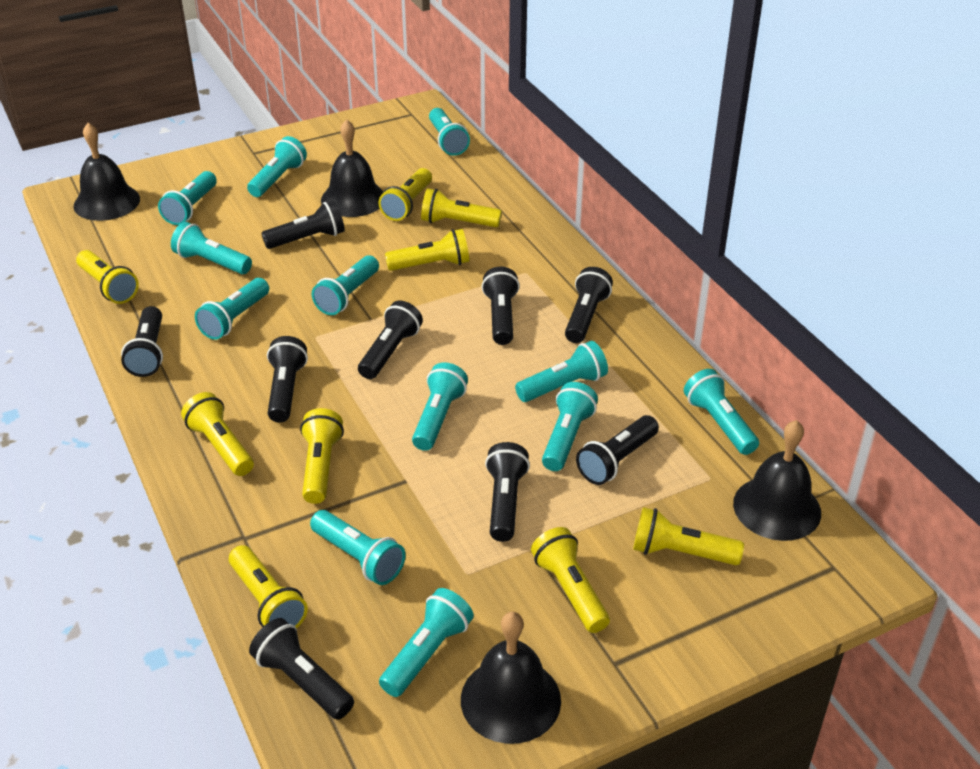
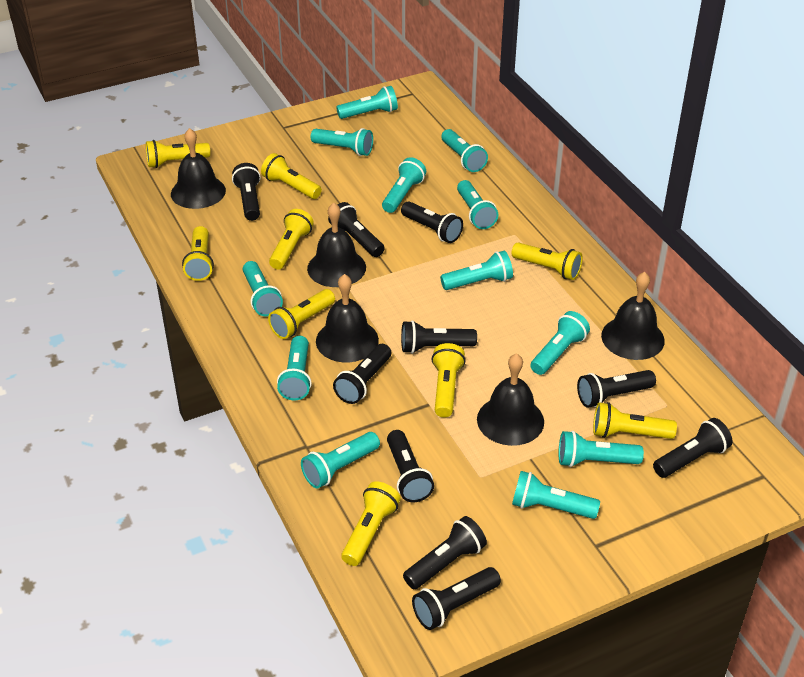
black bell: [74,123,140,221] [321,119,383,217] [461,611,561,744] [733,420,821,541] = 4 -> [171,128,226,209] [307,203,366,287] [316,274,379,362] [477,353,544,446] [601,272,665,360] = 5
black flashlight: [121,306,163,377] [249,618,354,720] [262,201,345,249] [267,336,308,423] [358,301,423,379] [482,267,520,345] [485,442,530,542] [565,267,613,343] [576,415,659,485] = 9 -> [232,163,261,221] [328,202,385,257] [333,344,391,404] [387,430,434,502] [401,201,463,243] [401,320,477,354] [403,516,487,589] [412,567,501,630] [577,370,656,408] [653,418,732,478] = 10

